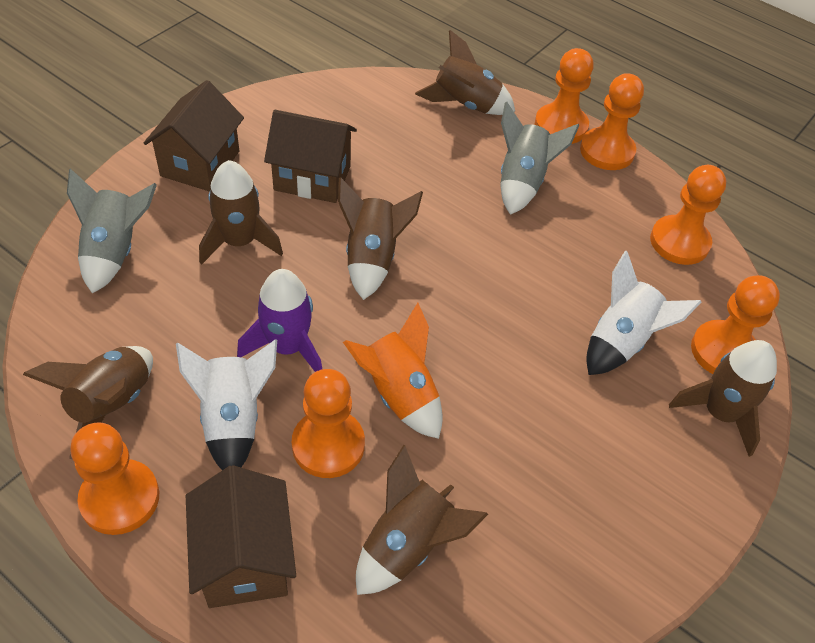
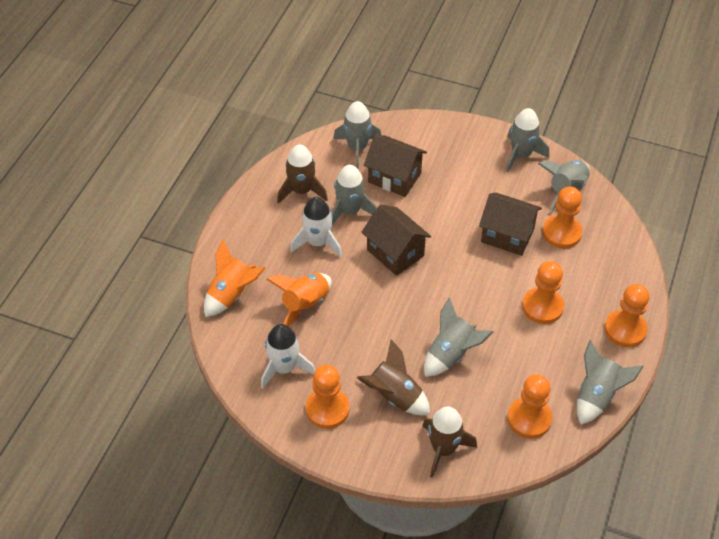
brown rocket: [23,346,153,460] [199,160,283,265] [338,177,423,300] [356,445,488,595] [415,30,515,115] [669,340,777,457] = 6 -> [277,144,328,204] [357,340,430,415] [422,407,477,478] = 3
grey rocket: [67,168,157,293] [500,102,580,215] = 2 -> [332,165,377,225] [333,101,381,169] [424,298,493,377] [506,108,549,172] [538,160,590,211] [577,340,644,424] = 6
orange pawn: [70,423,159,535] [292,369,365,478] [535,48,594,144] [580,73,644,170] [650,165,726,265] [691,275,780,374] = 6 -> [306,365,349,429] [507,374,552,439] [522,261,564,324] [542,186,582,248] [605,284,649,347] = 5
orange rocket: [343,303,443,439] = 1 -> [204,240,266,317] [266,273,332,326] = 2
purple rocket: [237,269,322,372] = 1 -> none = 0

